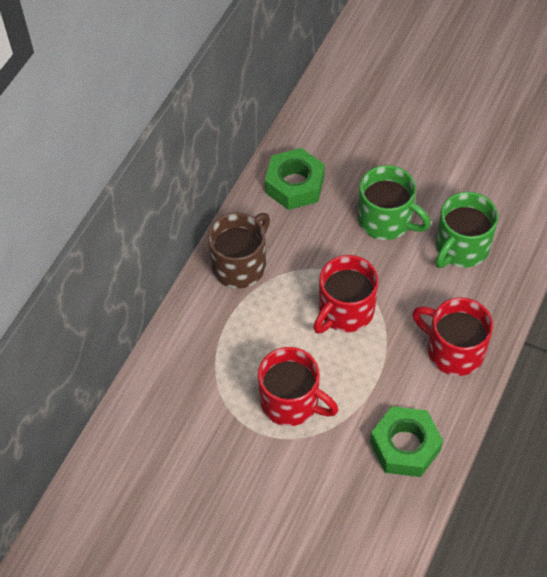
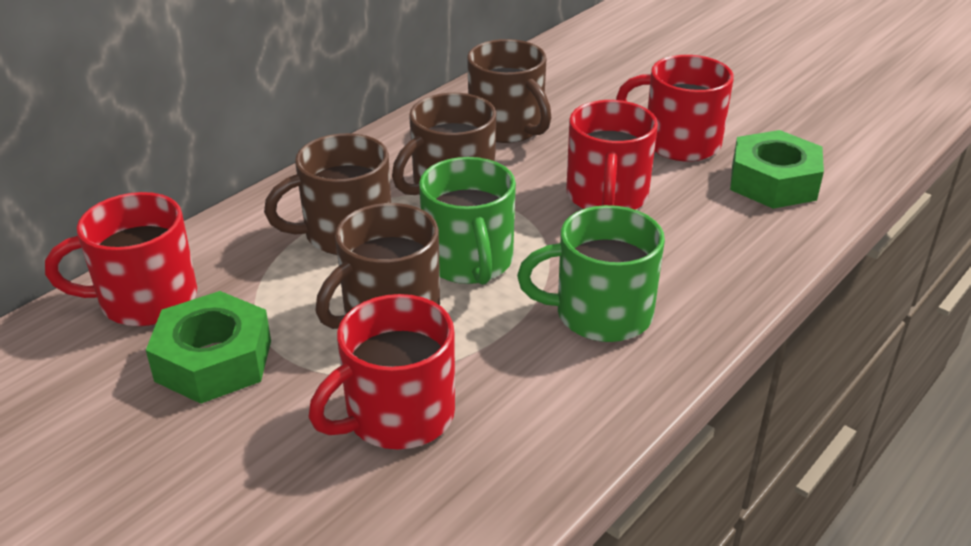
brown mug: [208,212,270,288] = 1 -> [264,133,391,255] [316,203,440,329] [392,93,496,195] [467,39,552,143] = 4
red mug: [258,347,338,426] [313,255,379,333] [412,298,493,376] = 3 -> [45,192,197,326] [308,294,455,449] [566,100,658,210] [616,55,734,162] = 4

